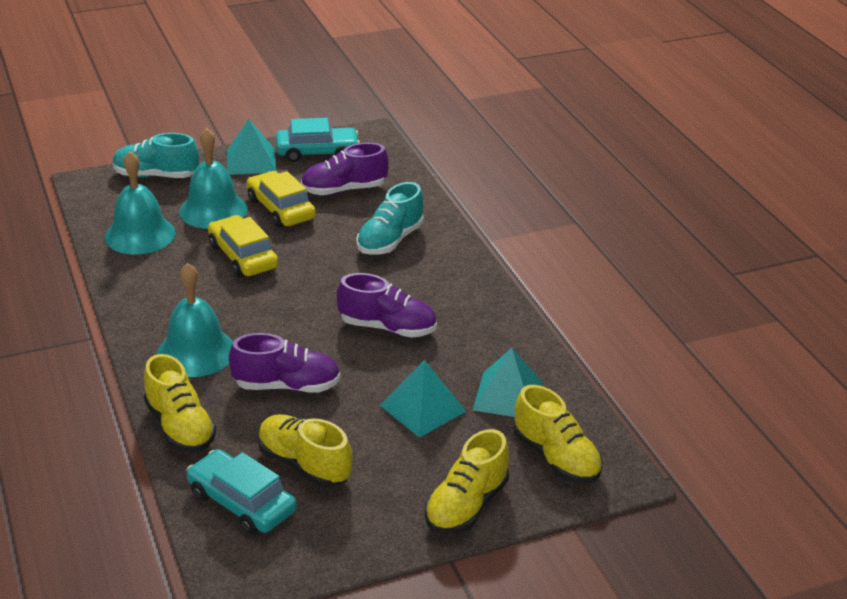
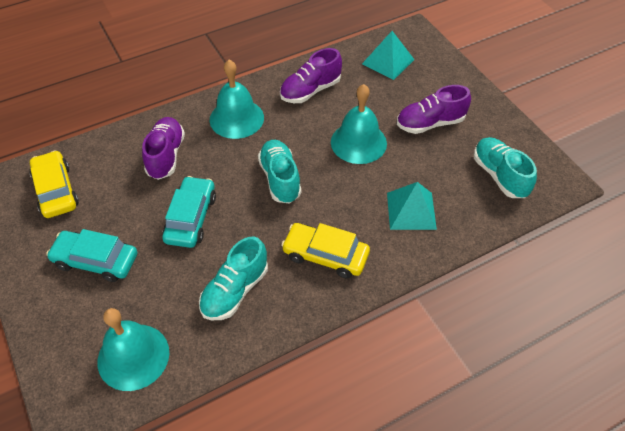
turquoise pyramid: [227,119,277,175] [380,360,466,438] [473,348,542,417] = 3 -> [362,31,415,80] [387,182,437,230] = 2
turquoise shoe: [113,133,199,178] [356,182,424,255] = 2 -> [199,237,268,320] [258,140,302,203] [474,137,537,198] = 3
yellow shoe: [144,354,216,453] [258,414,352,487] [425,429,509,534] [514,385,603,484] = 4 -> none = 0

